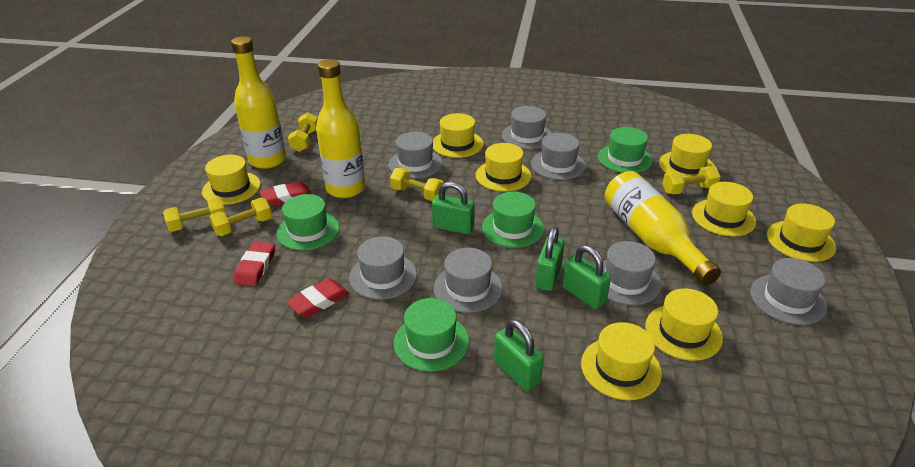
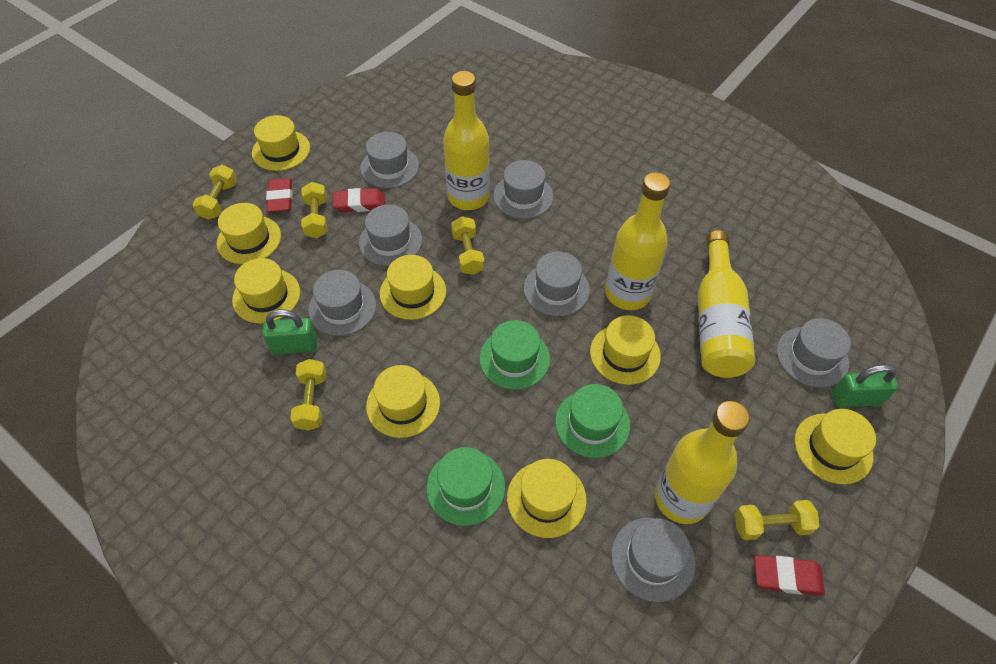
green hat: [276,194,339,250] [394,298,469,372] [482,192,544,248] [598,127,653,173] = 4 -> [427,447,505,526] [479,320,550,390] [555,384,630,458] = 3
green padlock: [432,182,475,234] [494,319,544,391] [535,227,565,291] [562,245,611,309] = 4 -> [262,309,318,354] [832,364,898,407] = 2
yellow bottle: [231,36,286,169] [316,59,365,198] [604,171,721,286] = 3 -> [443,71,490,210] [605,172,670,310] [655,401,750,524] [698,230,755,378] = 4

